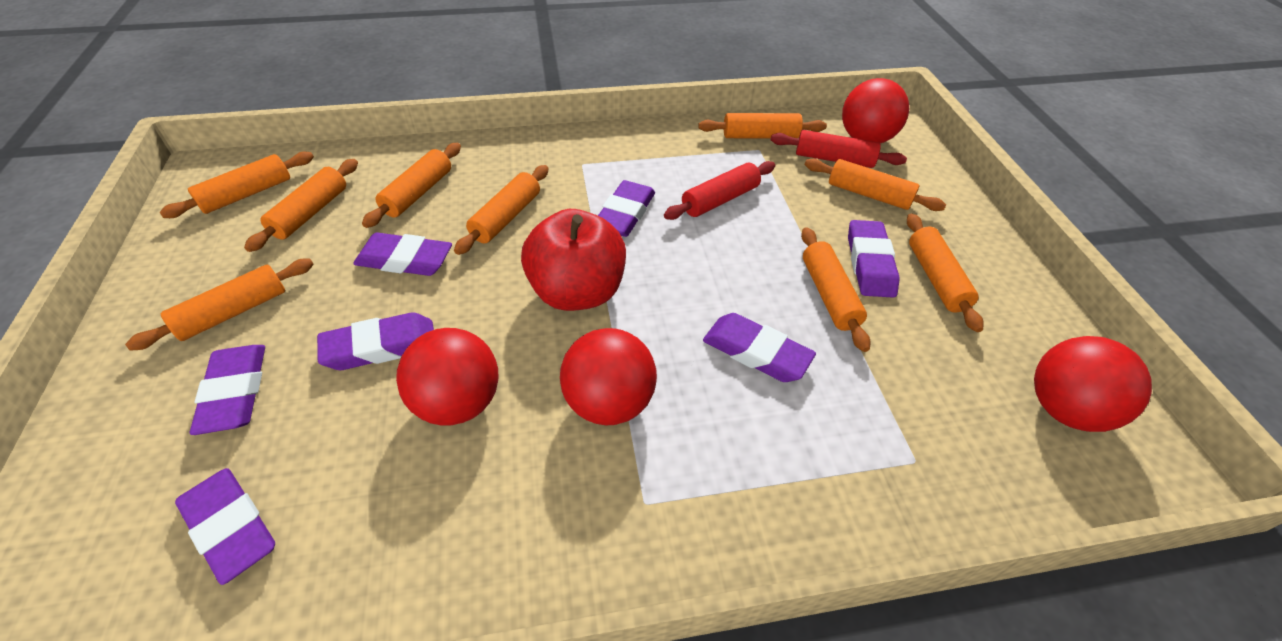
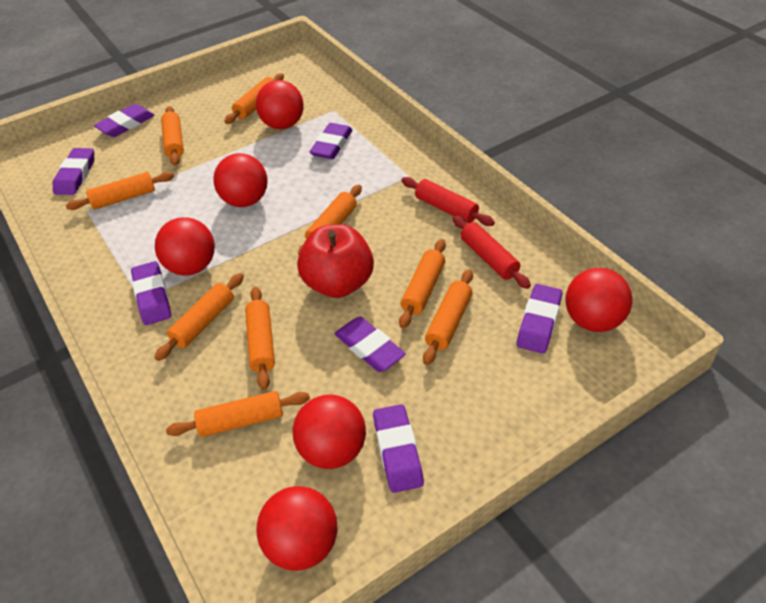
red ball: [396,328,498,425] [560,328,657,425] [842,78,909,143] [1034,336,1152,432] = 4 -> [155,217,215,275] [213,153,268,207] [256,80,304,129] [256,486,338,571] [293,395,366,469] [565,268,632,332] = 6

